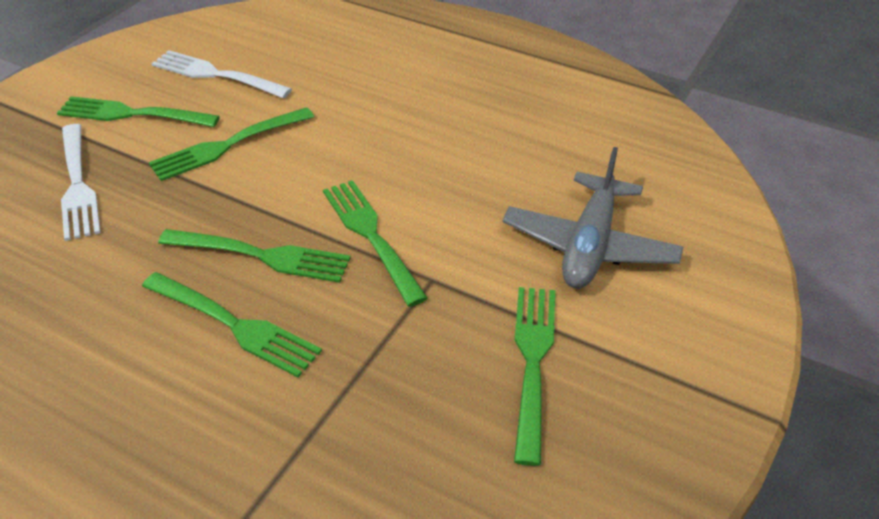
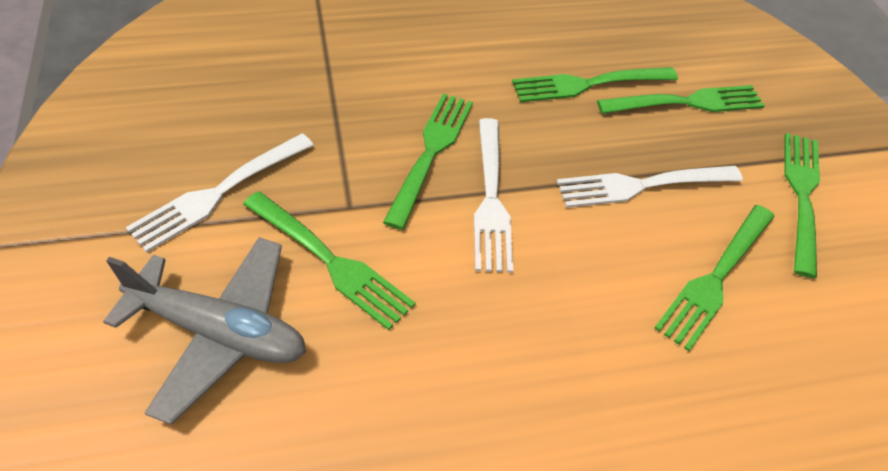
white fork: [61,124,100,241] [151,50,292,99] = 2 -> [126,133,314,253] [474,118,513,273] [557,166,743,208] = 3

